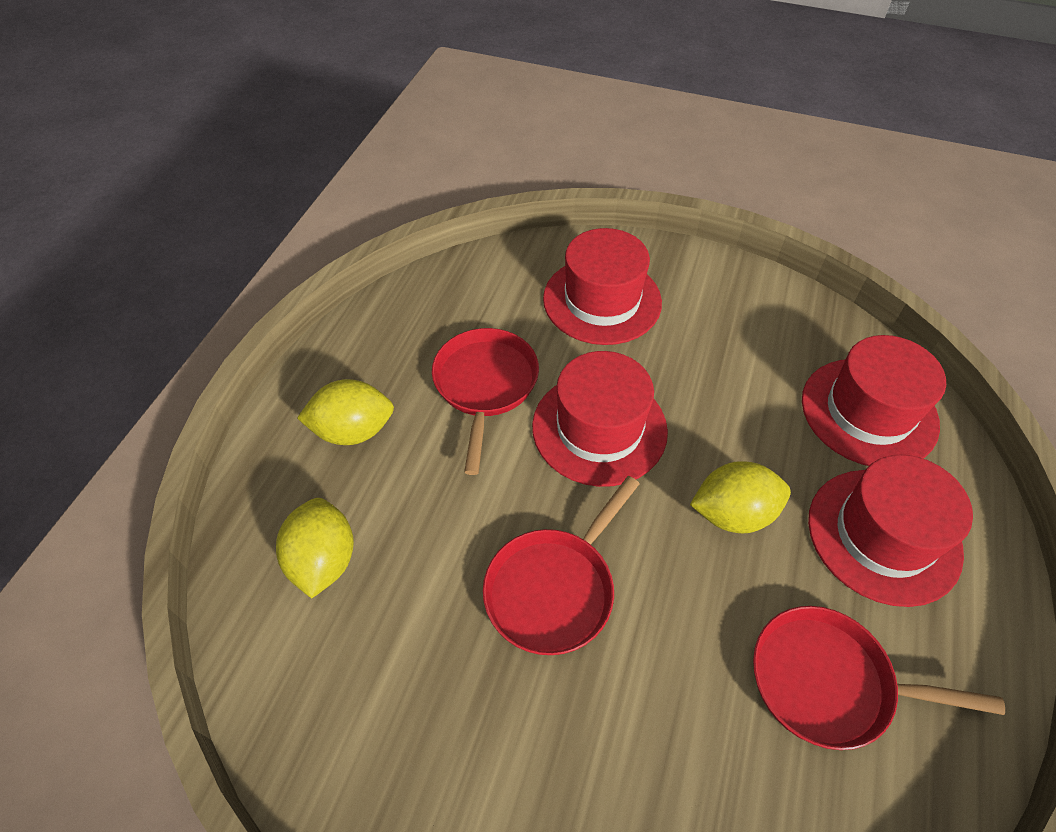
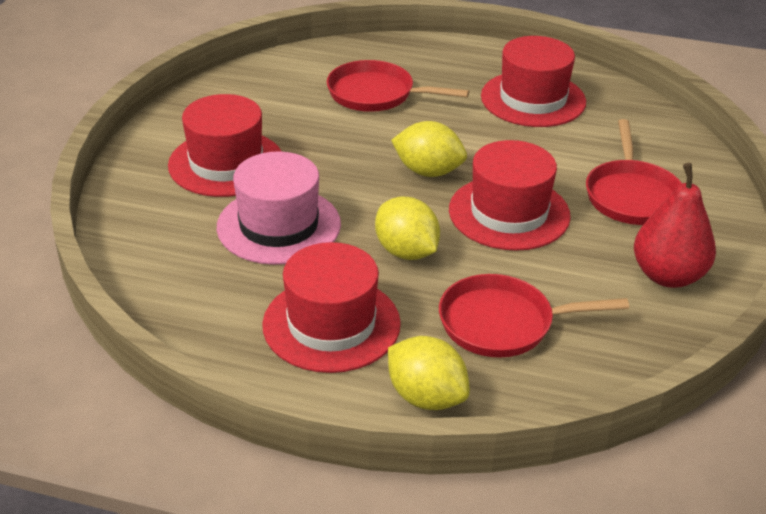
pink hat: none = 0 -> [217,151,341,265] = 1
red pear: none = 0 -> [634,163,716,288] = 1

